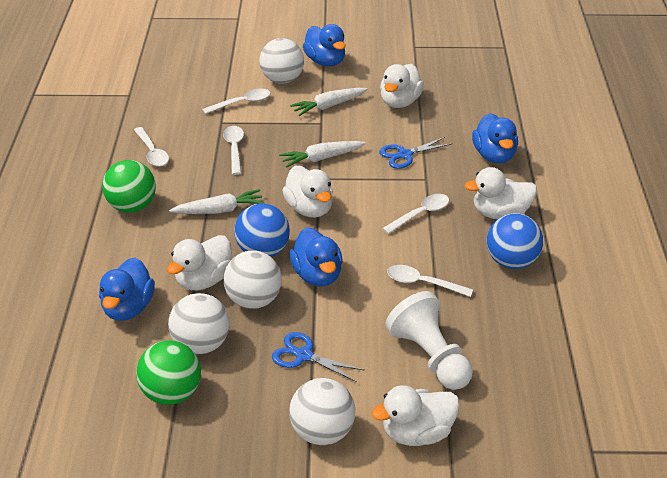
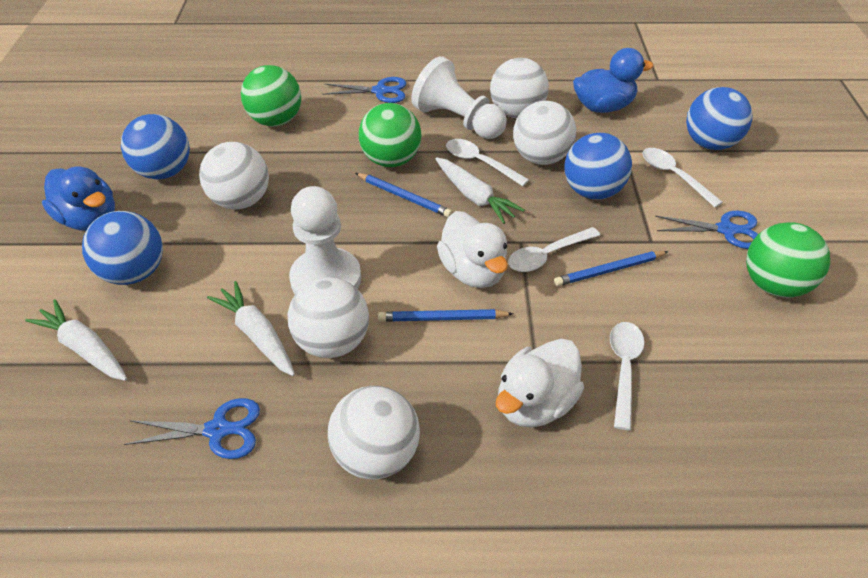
blue ball: [234,203,290,257] [487,213,543,269] = 2 -> [82,211,163,285] [121,114,190,179] [564,133,632,200] [686,87,752,150] = 4
blue duck: [99,257,155,321] [289,227,343,287] [303,24,346,66] [472,113,518,163] = 4 -> [42,166,115,231] [573,48,653,113] = 2
blue pencil: none = 0 -> [356,173,452,217] [378,309,514,322] [554,251,669,286] = 3
blue scissors: [272,332,364,382] [379,137,452,169] = 2 -> [124,398,260,459] [323,77,406,103] [655,211,758,249] = 3
green ball: [102,160,156,213] [136,340,201,405] = 2 -> [241,65,301,126] [359,103,422,167] [746,222,830,298] = 3
white ball: [168,293,230,354] [224,251,282,309] [259,38,304,84] [289,378,355,445] = 4 -> [199,142,269,209] [288,277,369,358] [328,386,420,479] [490,58,549,118] [513,101,576,165] = 5
white duck: [167,235,232,290] [282,166,333,218] [371,385,460,446] [380,64,424,108] [464,167,537,219] = 5 -> [437,211,508,288] [496,339,584,428] = 2
white pawn: [385,291,472,390] = 1 -> [289,186,361,294] [411,56,507,139] = 2
white spoon: [134,127,169,167] [202,88,270,114] [223,126,244,175] [382,194,449,234] [387,265,473,297] = 5 -> [446,139,529,186] [508,227,600,272] [610,322,644,430] [642,148,723,207] = 4

